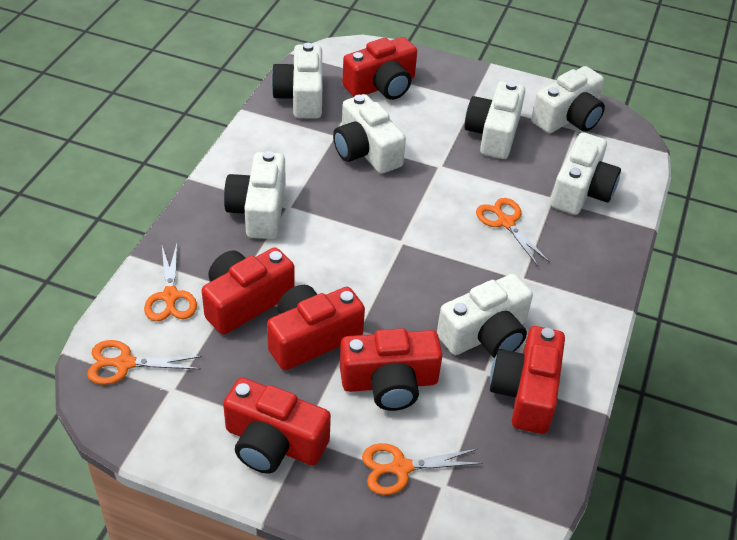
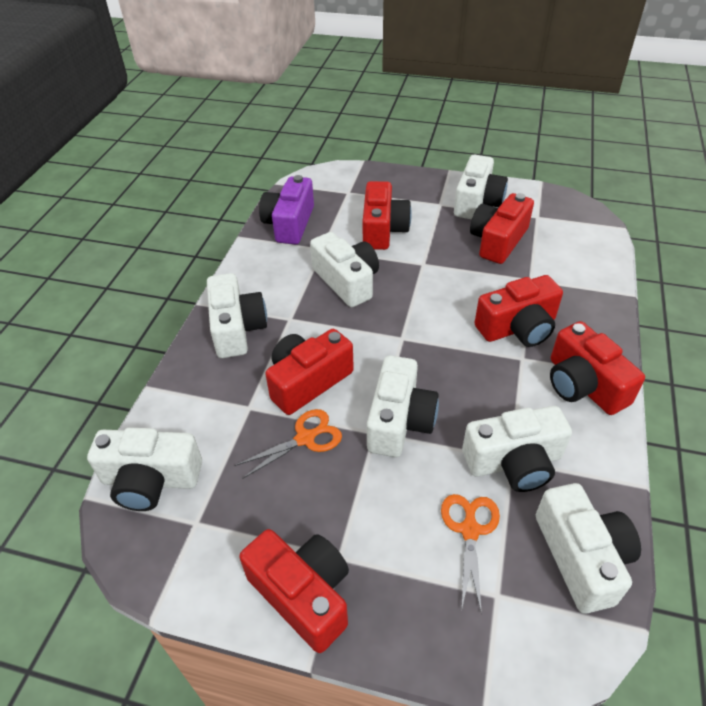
orange scissors: [87,340,202,385] [144,244,197,321] [362,443,483,495] [476,198,550,266] = 4 -> [235,409,342,479] [441,494,500,614] = 2
purple camera: none = 0 -> [259,175,314,244] = 1

